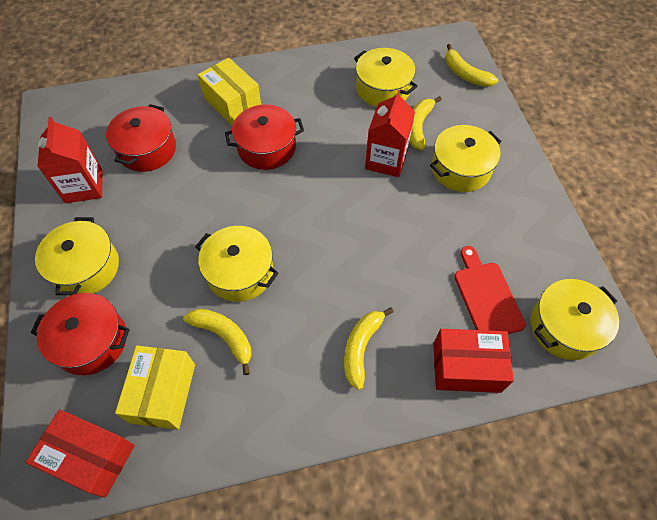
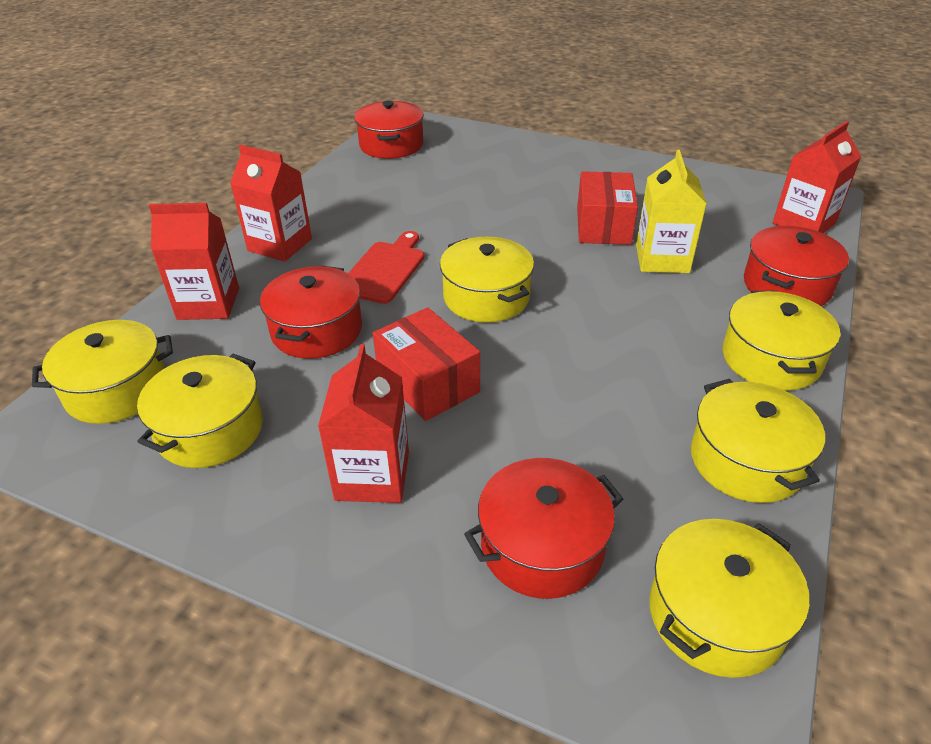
red carton: [38,117,103,203] [365,90,415,177] = 2 -> [149,203,239,320] [230,145,312,262] [318,344,409,503] [773,121,862,233] = 4
red pot: [31,293,130,375] [106,104,176,172] [225,104,304,170] = 3 -> [260,266,362,359] [354,101,424,159] [464,458,623,599] [744,226,849,306] = 4
yellow banana: [183,309,252,375] [344,307,394,390] [409,96,442,150] [446,44,498,87] = 4 -> none = 0
yellow box: [115,346,195,430] [198,58,261,125] = 2 -> none = 0
yellow carton: none = 0 -> [636,150,707,273] = 1
yellow pot: [35,217,119,296] [195,226,279,302] [354,48,418,107] [430,125,502,192] [530,279,619,360] = 5 -> [32,320,173,424] [137,354,263,468] [440,237,534,323] [649,519,809,678] [691,379,825,503] [722,291,840,391] = 6

